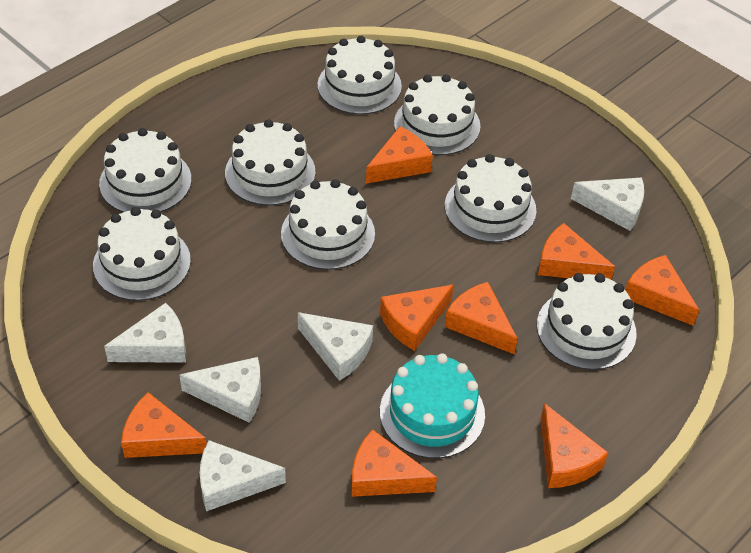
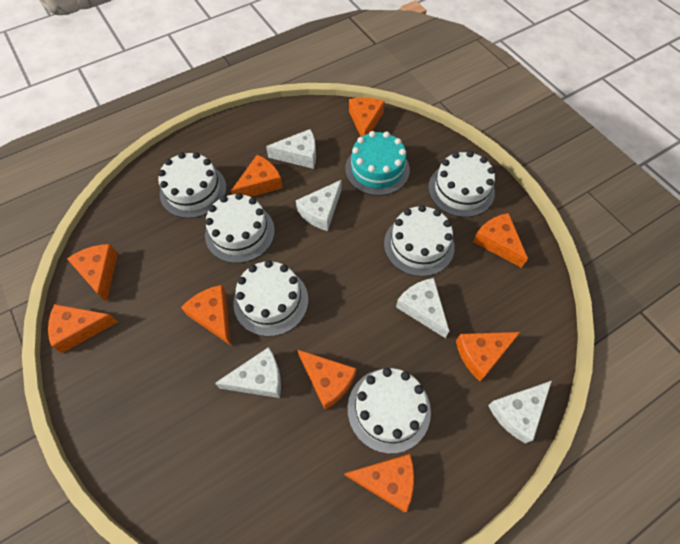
orange cheese: [121,392,207,458] [352,429,437,497] [366,126,433,184] [380,285,454,351] [445,282,518,355] [538,223,615,280] [540,403,608,488] [625,255,699,326] = 8 -> [48,304,118,353] [67,244,118,302] [181,285,231,345] [231,155,283,197] [297,349,356,410] [344,454,414,512] [349,97,385,137] [456,332,520,381] [473,213,528,268] = 9
white cake: [93,207,191,301] [99,128,192,212] [225,119,315,206] [281,179,375,270] [317,36,402,115] [394,74,481,155] [445,154,536,243] [537,273,637,370] = 8 -> [158,152,227,218] [205,193,275,263] [233,260,308,337] [348,368,431,454] [384,205,455,277] [428,151,495,217] = 6

